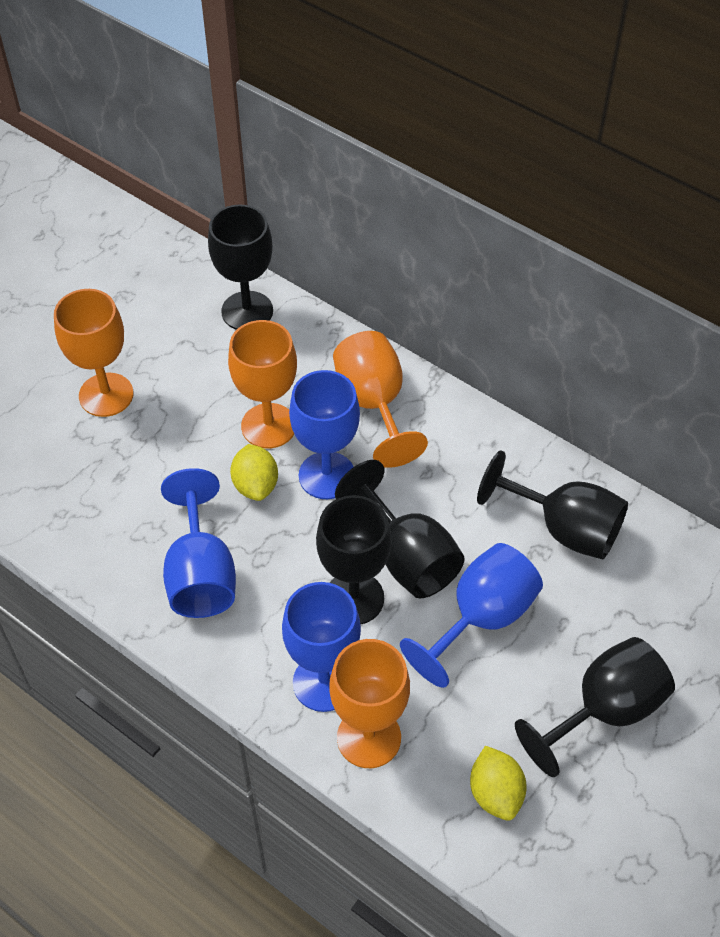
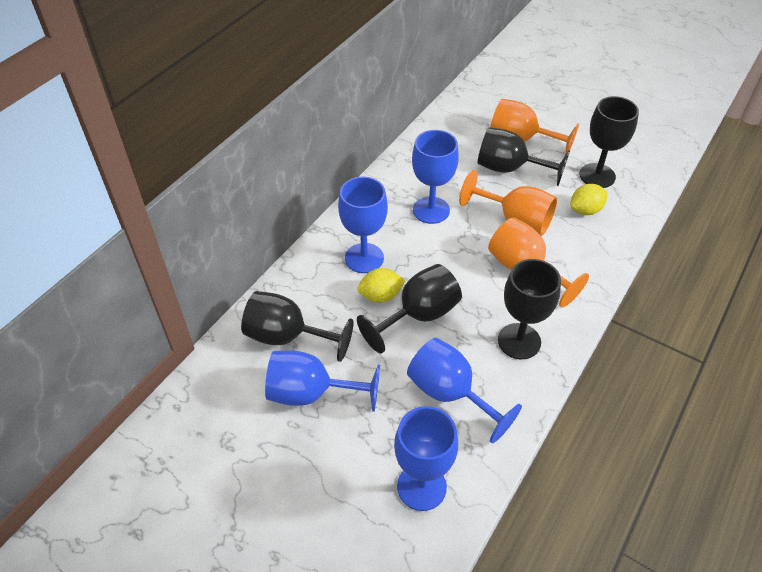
blue goblet: [161,468,236,618] [282,582,361,712] [289,370,360,499] [400,543,543,688] = 4 -> [265,351,380,412] [338,177,388,273] [394,406,458,511] [407,338,522,443] [412,130,459,224] = 5
orange goblet: [54,289,133,417] [228,320,297,449] [329,639,410,768] [333,331,428,468] = 4 -> [459,170,557,236] [488,217,589,307] [490,99,579,155] = 3

